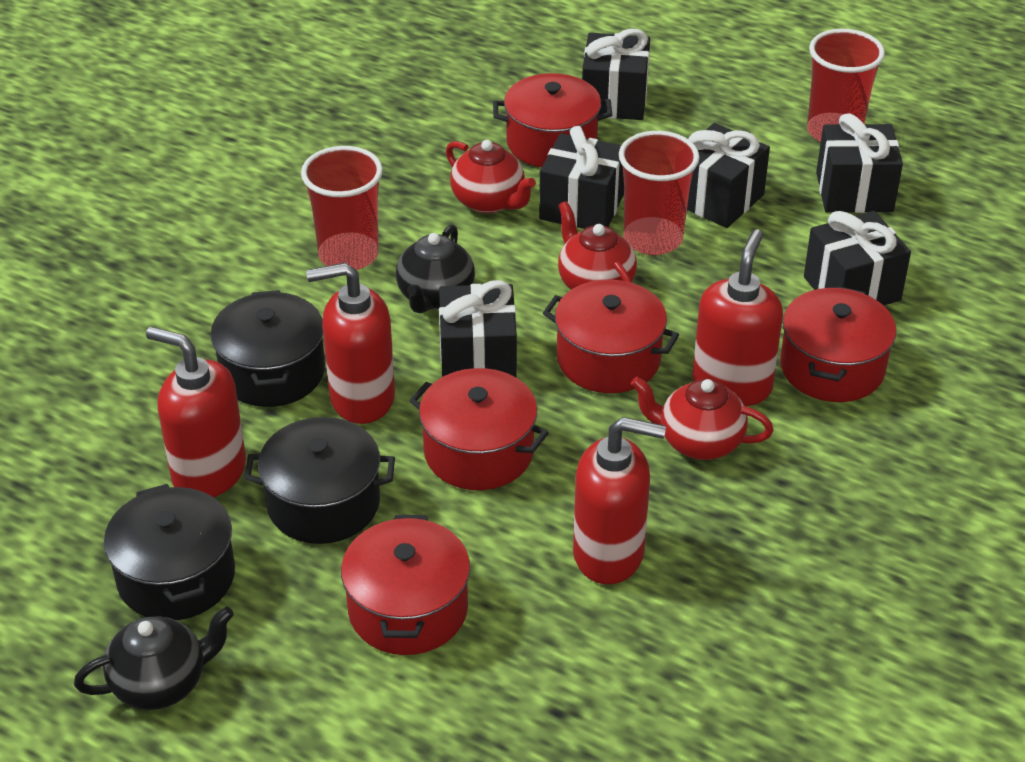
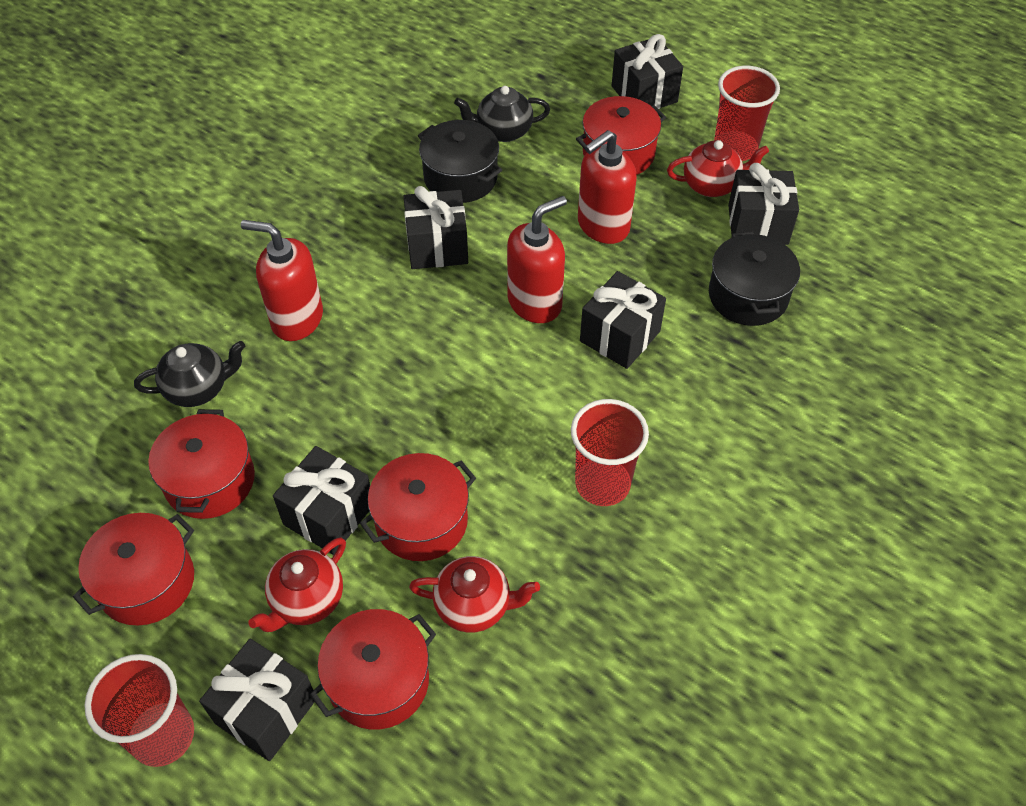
black pot: [104,484,235,620] [210,290,325,407] [244,417,395,544] = 3 -> [418,120,502,203] [709,232,800,326] = 2
red soap dispenser: [146,327,246,497] [306,262,395,424] [573,417,666,584] [692,229,783,406] = 4 -> [241,220,323,341] [507,196,567,323] [578,130,637,244] = 3

